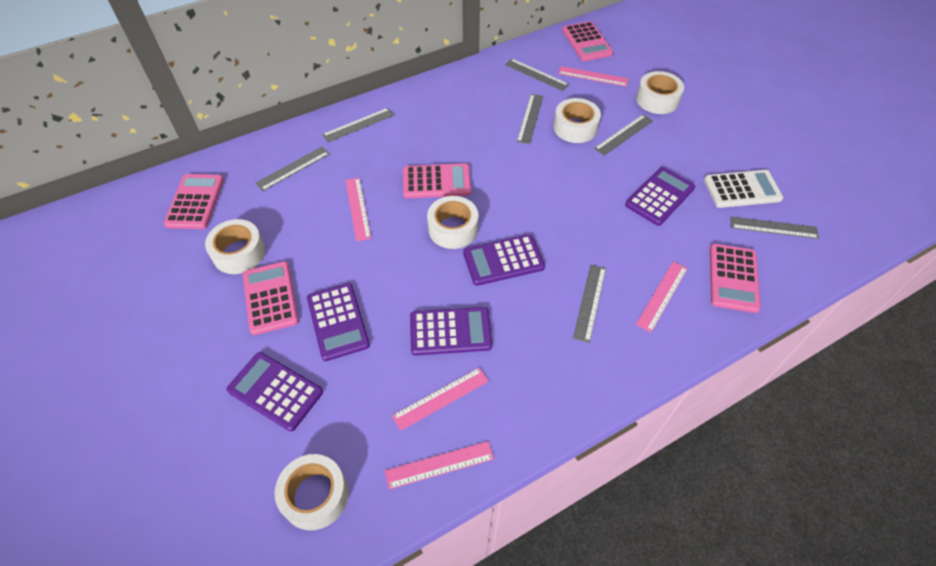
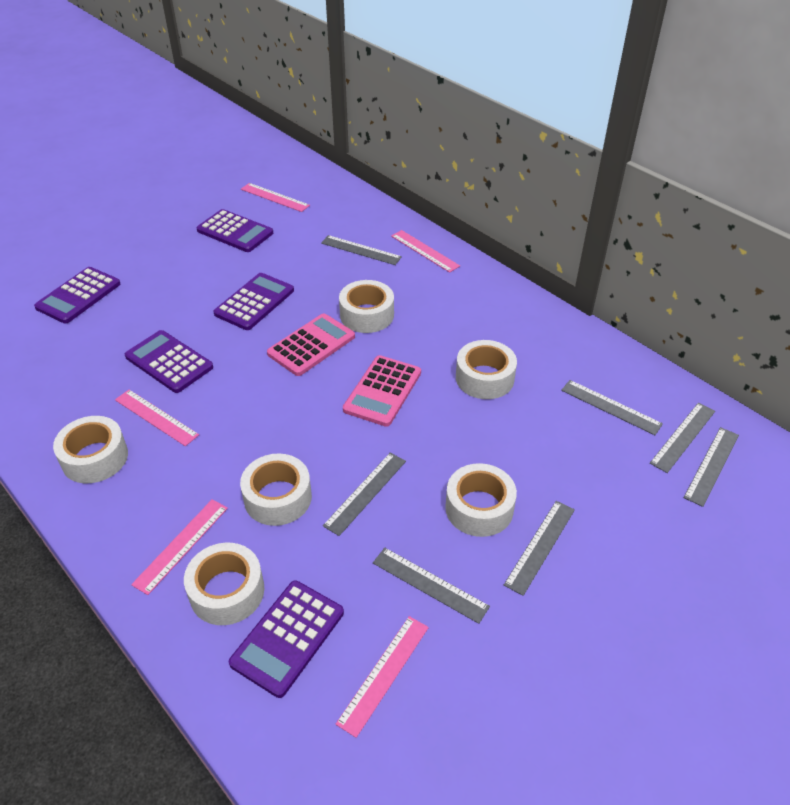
pink calculator: [163,174,224,229] [243,261,299,335] [403,163,471,198] [562,21,613,61] [710,244,761,313] = 5 -> [267,313,355,376] [343,355,421,427] = 2
white calculator: [704,170,783,208] = 1 -> none = 0
white tape: [205,219,265,274] [275,454,348,530] [427,196,478,249] [553,98,601,143] [636,71,684,114] = 5 -> [53,416,128,483] [184,543,264,625] [240,454,312,526] [339,280,394,333] [445,463,517,537] [456,340,517,399] = 6

